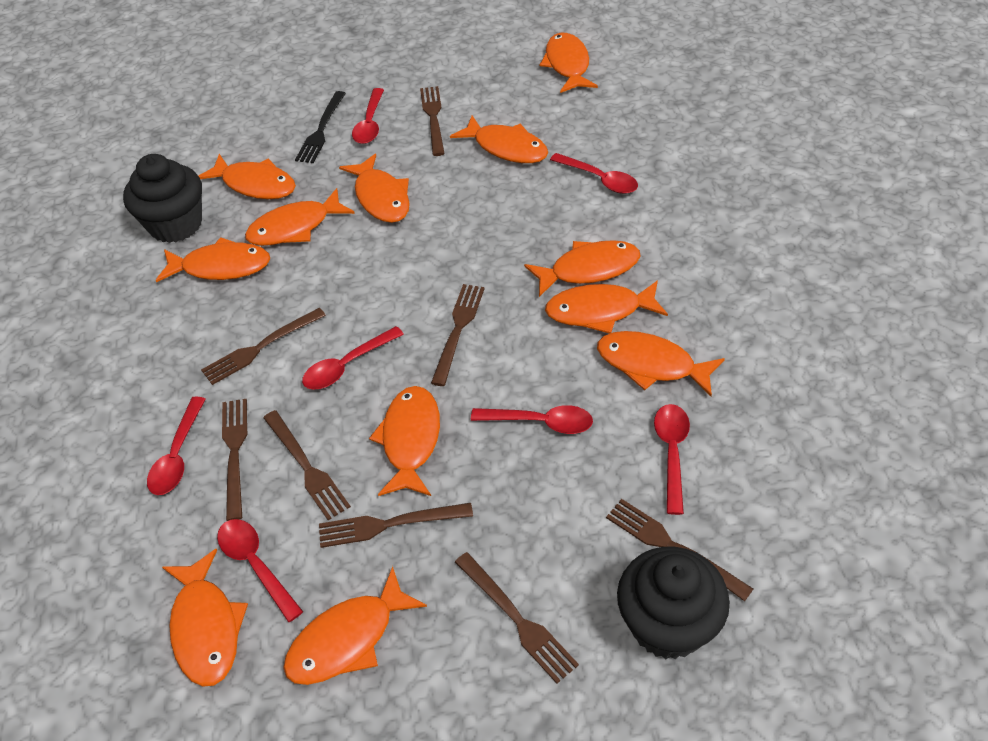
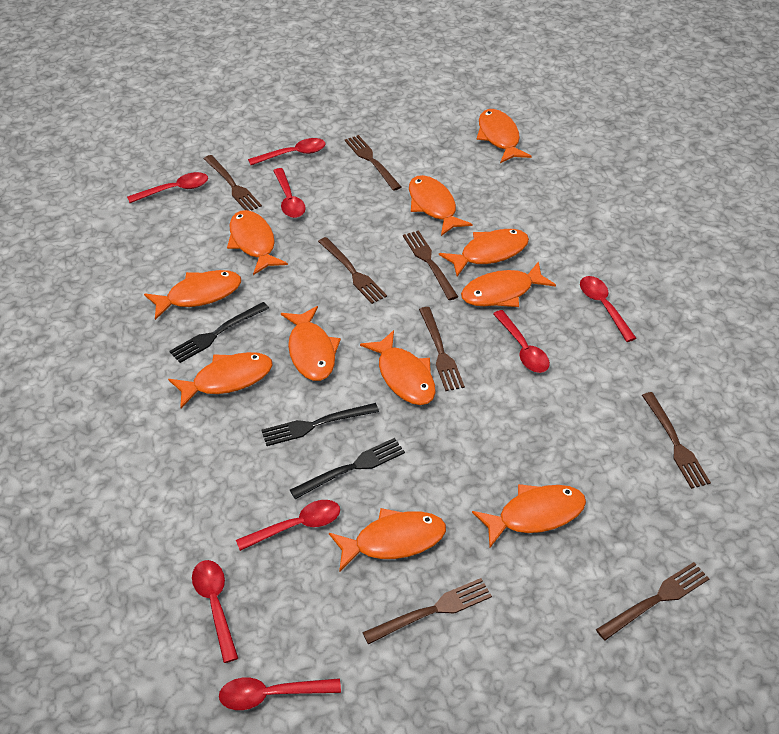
black cupcake: [123,154,202,243] [617,547,730,660] = 2 -> none = 0
black fork: [295,91,346,163] = 1 -> [169,302,269,363] [261,403,379,446] [290,438,405,499] = 3
orange fish: [156,237,270,282] [162,549,248,687] [198,154,296,199] [245,188,355,246] [283,566,427,685] [339,154,410,223] [369,386,440,496] [450,115,548,163] [524,240,640,297] [540,33,598,93] [545,280,668,334] [597,331,725,396] = 12 -> [144,270,241,320] [168,352,273,408] [227,210,288,275] [281,306,341,381] [329,508,446,572] [360,330,436,405] [409,175,472,236] [439,229,529,277] [461,261,556,307] [472,484,586,548] [477,109,532,163] = 11
red spoon: [147,397,206,495] [217,519,303,622] [302,326,404,390] [352,88,384,144] [471,405,593,434] [550,153,638,194] [654,404,690,515] = 7 -> [127,172,208,203] [192,560,238,663] [219,677,341,710] [236,500,340,551] [248,138,326,165] [273,168,306,218] [493,310,550,373] [580,276,637,342] = 8

